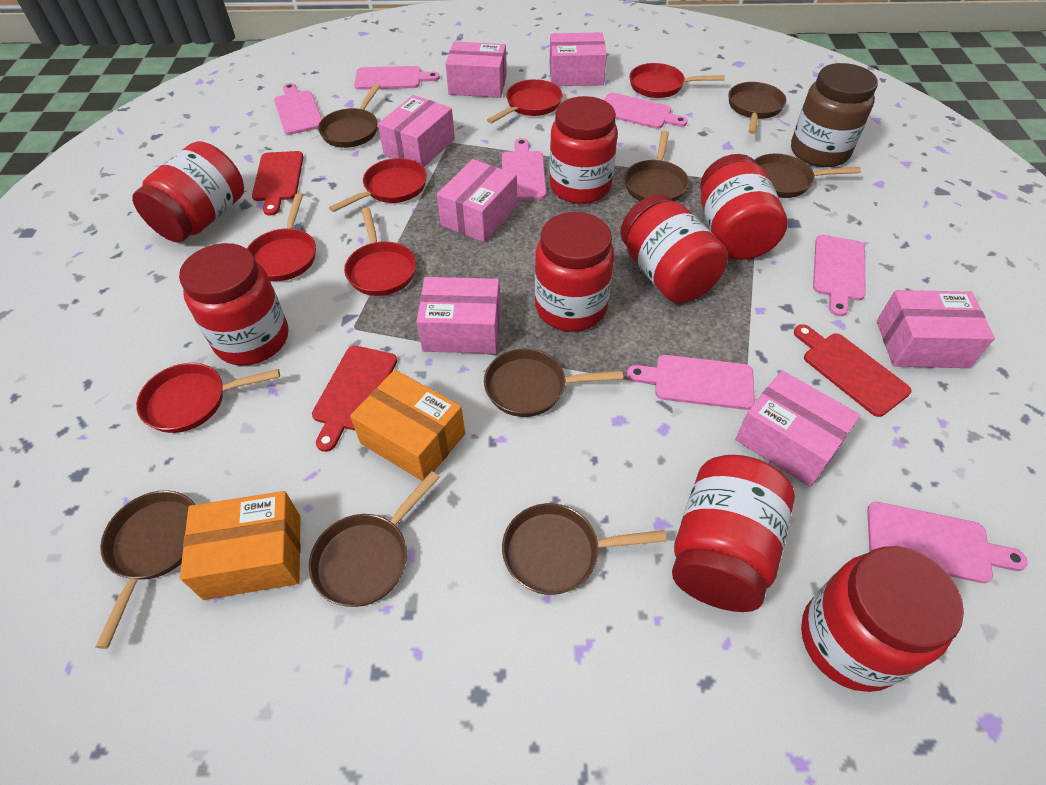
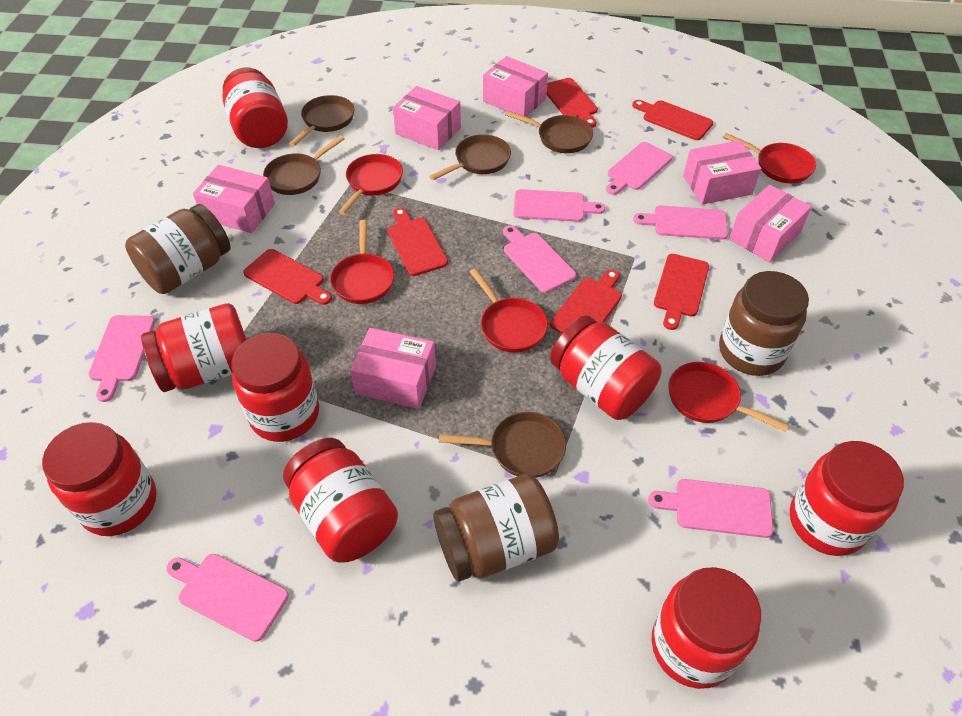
brown jar: [791,63,878,167] = 1 -> [125,204,231,294] [433,474,559,582] [719,271,809,376] = 3
brown pan: [95,490,195,649] [309,471,440,607] [318,83,381,148] [484,349,623,417] [502,503,666,595] [624,131,689,202] [728,82,786,134] [754,153,861,198] = 8 -> [263,135,345,195] [289,95,355,146] [429,134,511,180] [439,412,566,478] [505,110,593,153] = 5
orange box: [180,491,301,600] [350,370,465,481] = 2 -> none = 0
pink box: [378,95,455,167] [416,277,500,354] [437,159,517,242] [445,41,507,98] [549,32,607,86] [735,370,860,487] [877,290,995,368] = 7 -> [193,165,275,233] [350,328,436,409] [393,86,461,150] [483,56,548,117] [683,140,761,205] [729,185,812,262] = 6
red cutting board: [252,151,303,215] [312,346,397,452] [794,324,912,417] = 3 -> [243,249,332,305] [387,208,448,276] [547,78,598,128] [550,269,622,333] [632,100,713,140] [654,254,709,330] = 6
red pan: [136,363,280,433] [247,193,316,281] [329,158,427,212] [344,208,416,296] [487,79,563,124] [629,63,725,98] = 6 -> [330,220,394,304] [339,154,403,215] [470,268,548,353] [668,362,789,432] [723,133,816,183] = 5

